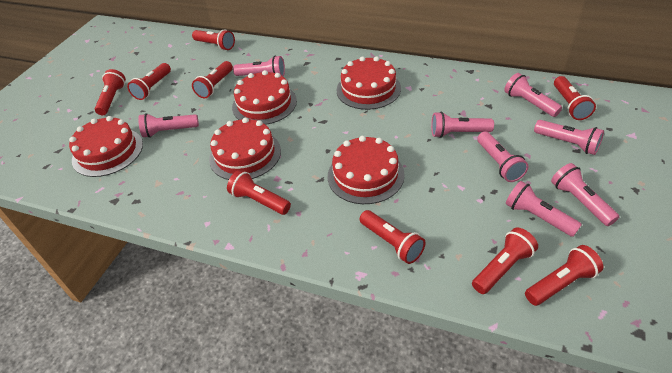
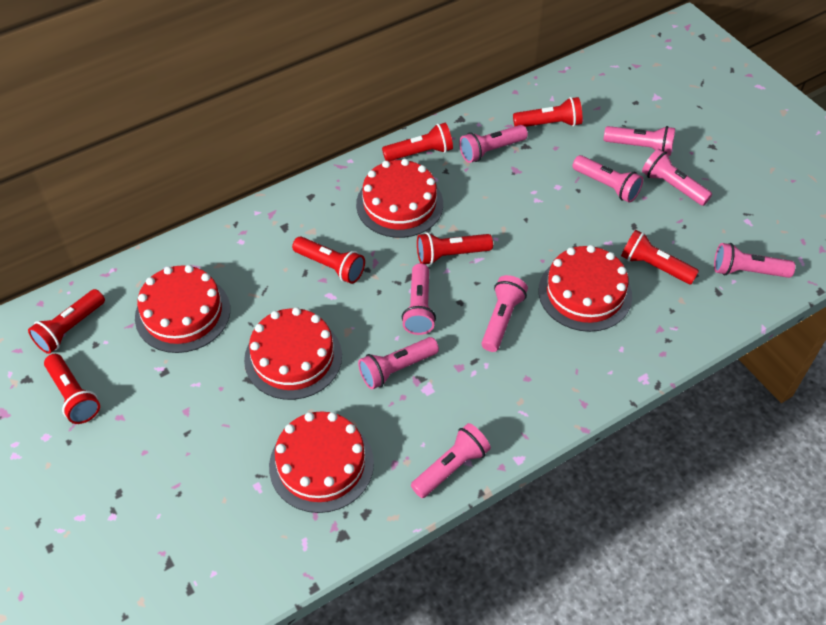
pink flashlight: [138,113,199,138] [233,56,285,76] [431,112,494,138] [477,131,528,182] [504,73,562,117] [506,181,582,237] [534,120,604,155] [551,163,619,226] = 8 -> [358,337,439,389] [402,263,436,335] [411,423,491,498] [459,125,528,163] [481,275,528,352] [572,155,643,203] [604,126,675,156] [642,149,712,206] [714,243,795,278] = 9
red flashlight: [95,69,126,115] [127,63,171,100] [192,29,235,50] [192,61,233,98] [227,170,291,215] [360,210,426,264] [472,228,538,294] [525,245,603,306] [554,76,596,120] = 9 -> [28,289,105,354] [44,354,100,424] [292,236,365,284] [382,123,453,161] [417,233,493,265] [513,97,583,127] [621,230,699,284] = 7

